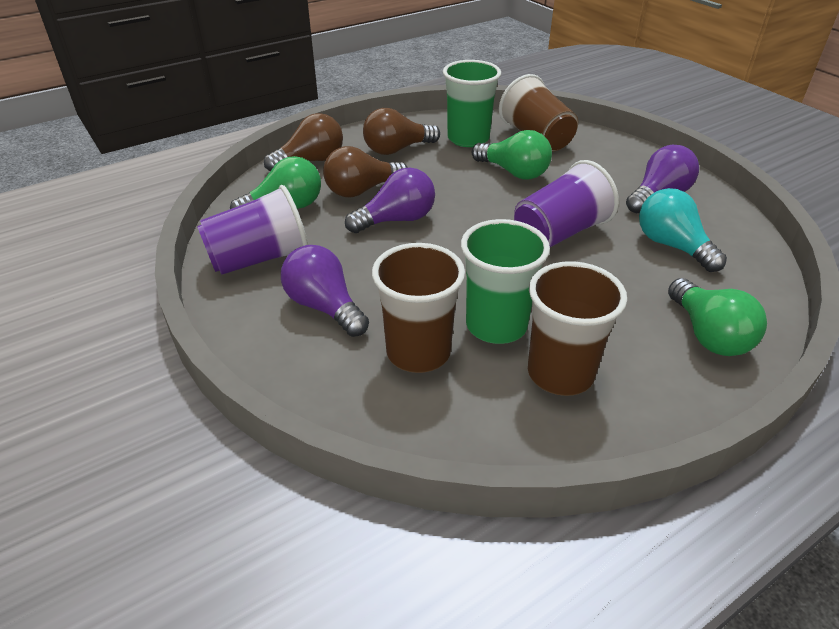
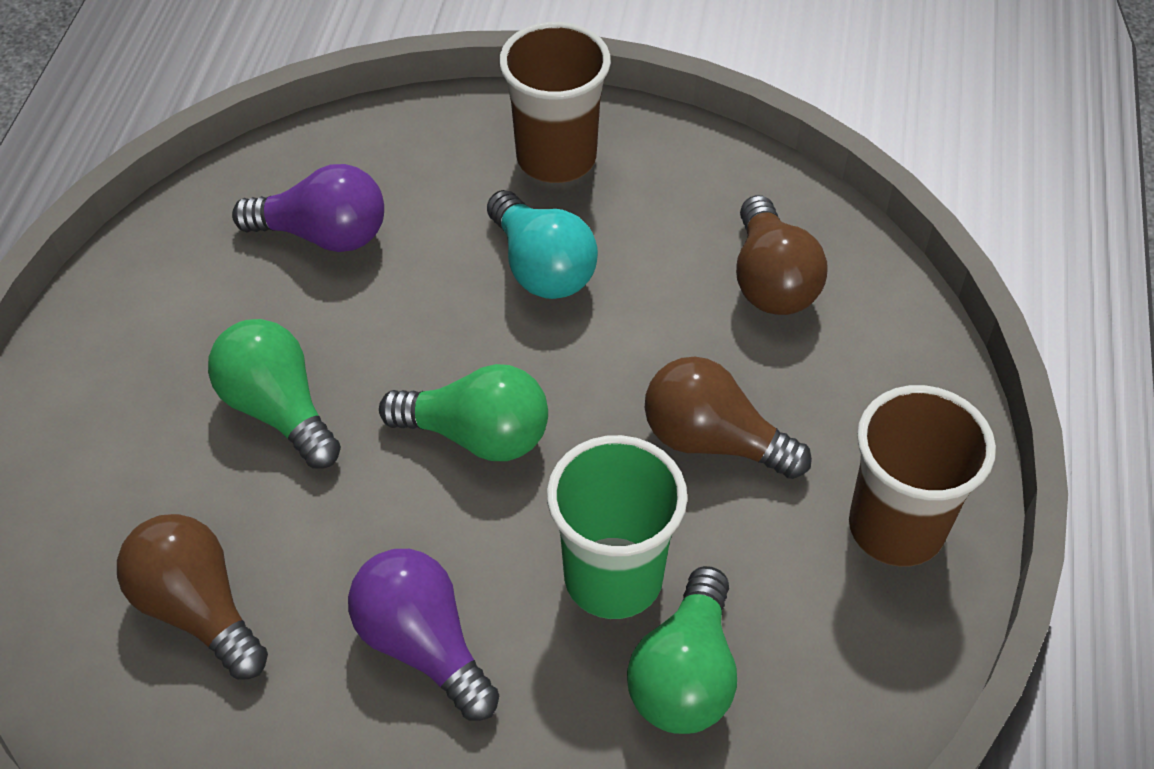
brown cup: [372,243,465,373] [499,74,578,152] [528,261,627,396] = 3 -> [499,22,611,183] [849,385,996,567] = 2
green cup: [443,60,501,147] [461,219,550,344] = 2 -> [547,435,688,619] = 1
purple cup: [197,185,308,275] [514,160,619,247] = 2 -> none = 0
purple light bulb: [281,245,369,337] [345,167,435,233] [626,145,699,213] = 3 -> [232,164,384,252] [348,549,499,721] = 2

